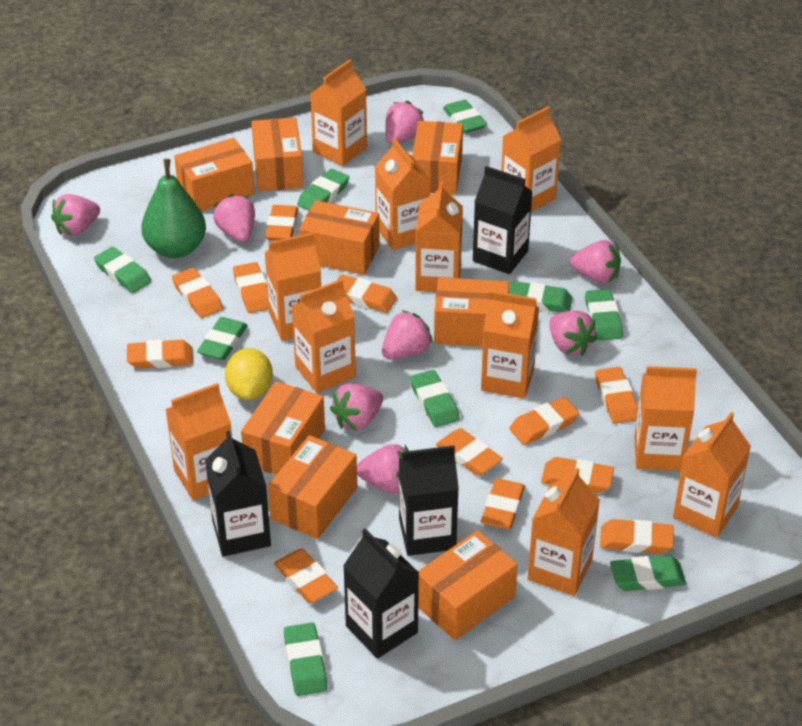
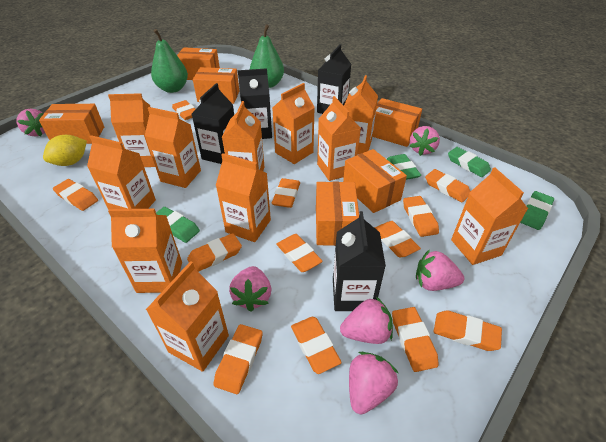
green eraser: [94,247,151,293] [197,317,248,360] [284,623,328,696] [297,169,349,211] [410,370,460,427] [443,100,487,133] [509,281,572,313] [585,289,623,341] [610,555,686,591] = 9 -> [156,207,200,243] [387,154,421,180] [448,147,491,177] [520,191,554,230] = 4
green pear: [141,159,206,258] = 1 -> [151,29,188,93] [250,24,284,88] = 2
orange box: [174,138,255,211] [241,381,325,475] [251,117,304,191] [268,435,357,539] [299,200,380,275] [412,121,463,195] [418,530,518,640] [434,277,509,347] = 8 -> [39,104,104,144] [177,47,220,80] [193,67,239,104] [316,182,359,246] [343,149,407,213] [372,98,422,147] = 6
pink strawberry: [51,194,100,236] [213,194,255,242] [330,383,383,430] [357,444,409,494] [382,310,433,359] [386,101,424,145] [549,311,597,356] [570,240,621,284] = 8 -> [17,109,45,136] [229,266,271,311] [340,297,393,344] [349,352,398,414] [410,126,440,156] [416,249,464,291] = 6

